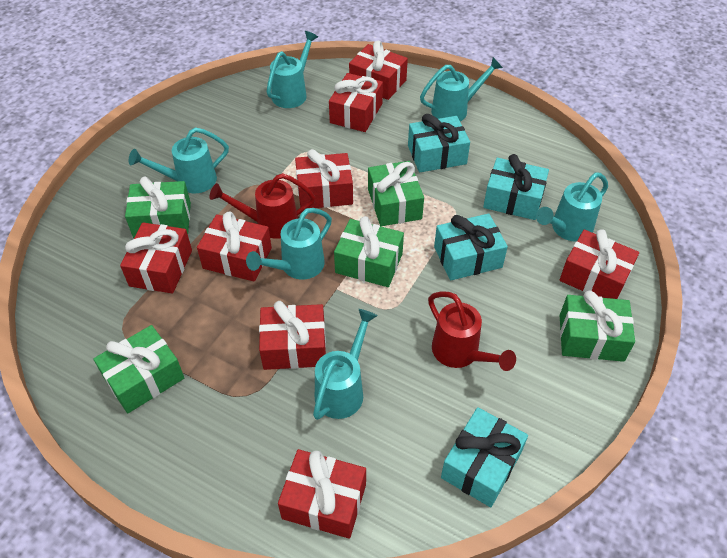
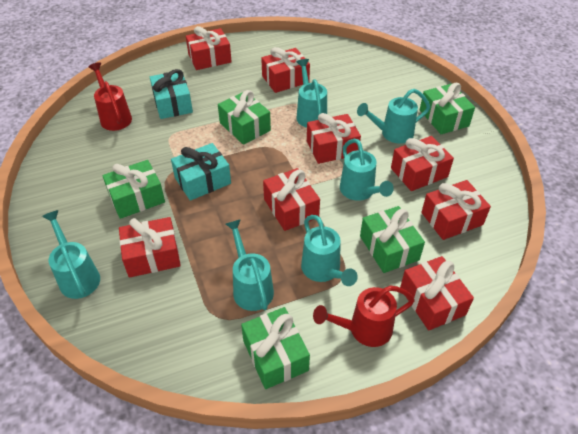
turquoise gift: [408,114,470,172] [434,213,508,280] [441,407,528,507] [483,154,549,220] = 4 -> [150,69,193,119] [171,143,231,201] = 2

